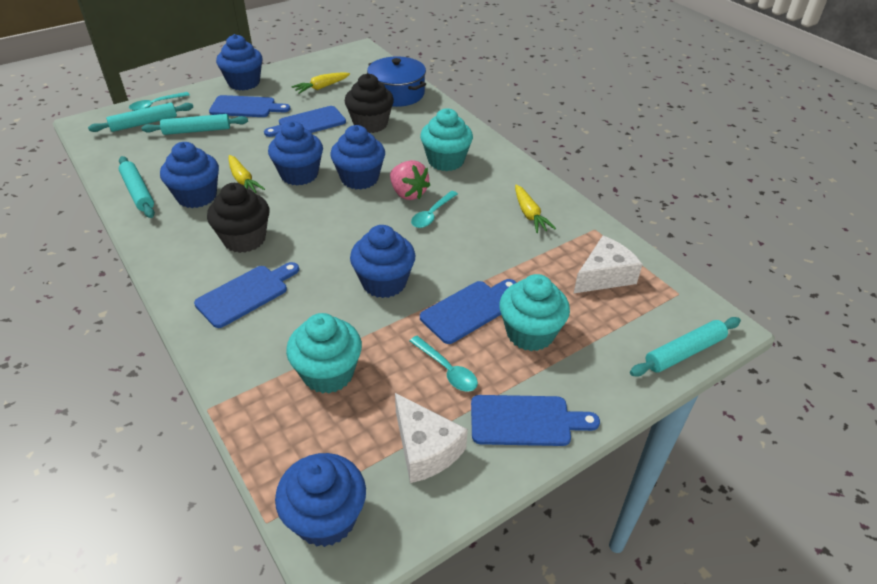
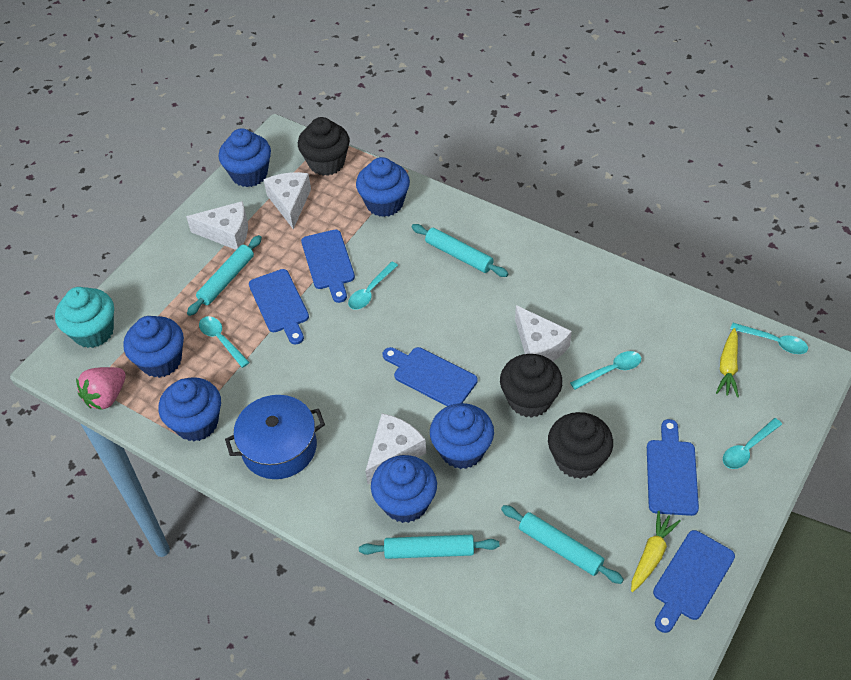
black cupcake: [207,183,269,253] [345,73,394,133] = 2 -> [298,117,350,176] [500,354,563,418] [548,412,613,479] = 3
turquoise cupcake: [286,313,362,394] [420,108,473,171] [500,274,570,351] = 3 -> [55,287,114,348] = 1
turquoise spoon: [129,92,190,111] [410,336,478,392] [411,191,458,228] = 3 -> [199,316,250,368] [348,262,398,310] [570,351,641,390] [723,418,782,469] [730,323,808,354] = 5
white cheese: [395,393,468,483] [573,236,643,294] = 2 -> [186,201,248,250] [263,172,311,229] [365,413,426,484] [515,305,572,361] = 4
yellow carrot: [229,155,265,193] [291,72,350,94] [515,184,556,233] = 3 -> [631,510,681,592] [716,328,739,397] = 2

